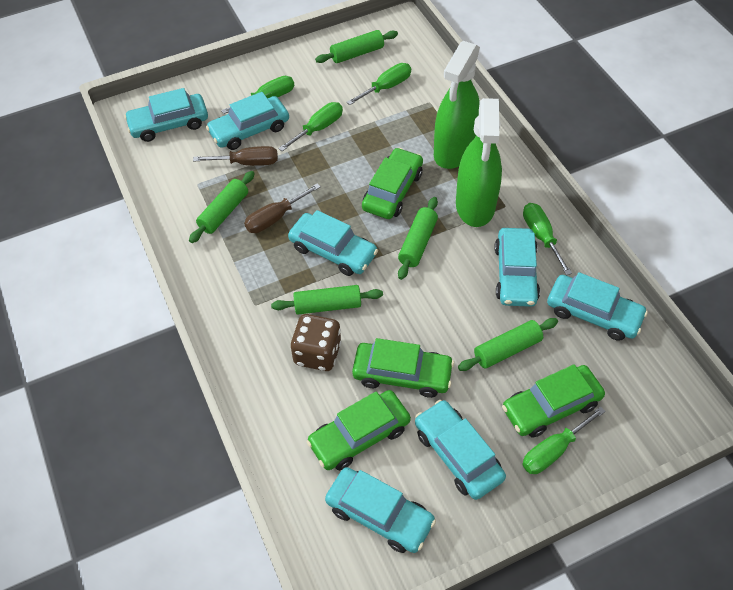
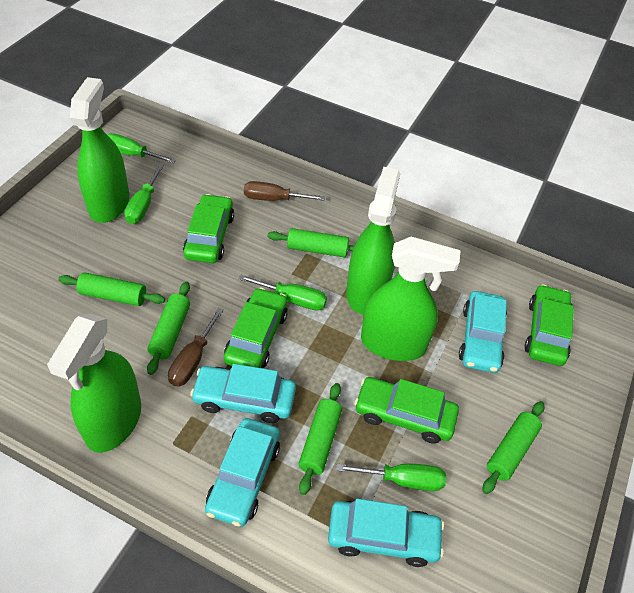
brown dice: [291,314,342,371] = 1 -> none = 0
green screwdriver: [221,76,294,114] [278,102,343,151] [347,63,411,105] [522,406,606,474] [523,203,572,275] = 5 -> [107,133,176,163] [124,164,164,224] [239,275,327,311] [336,463,446,491] = 4
green spray bottle: [434,41,480,169] [456,98,502,227] = 2 -> [47,313,141,453] [70,77,130,223] [346,167,400,314] [361,237,461,361] = 4
turquoise car: [124,88,208,142] [206,92,289,150] [288,210,378,276] [325,467,436,553] [415,400,506,500] [494,228,540,307] [547,272,648,341] = 7 -> [190,364,296,423] [205,418,280,527] [328,498,444,567] [459,291,507,373] = 4

